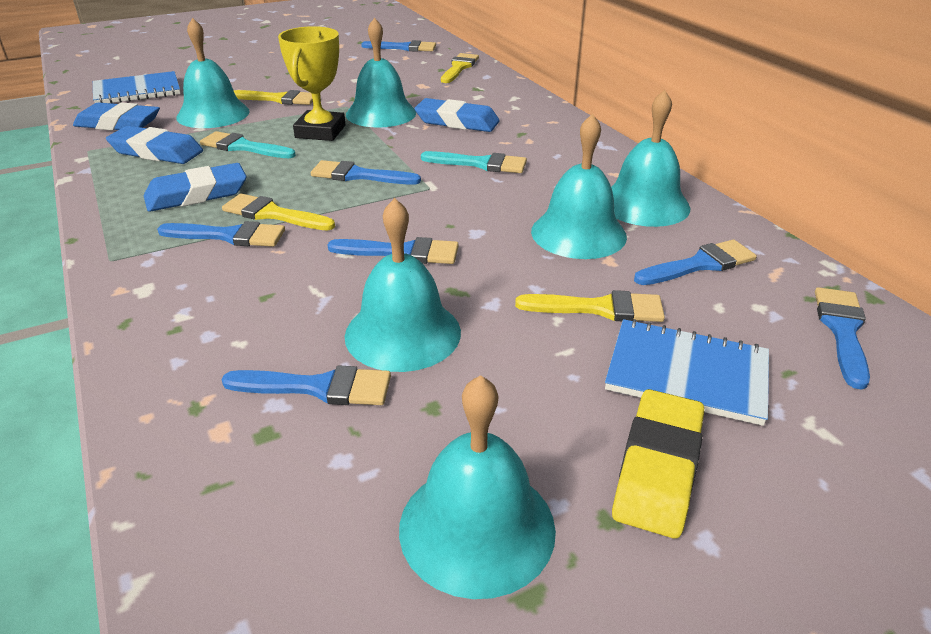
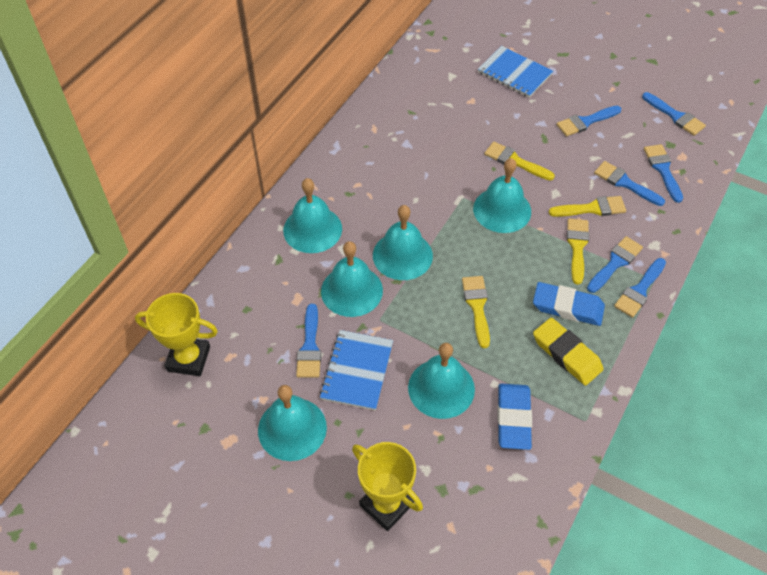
blue eraser: [73,102,160,131] [106,126,203,164] [144,163,247,212] [414,98,499,132] = 4 -> [498,384,532,450] [533,282,605,326] = 2
turquoise brush: [200,131,296,158] [421,151,527,173] = 2 -> none = 0
yellow trophy: [278,26,345,141] = 1 -> [135,293,218,376] [352,442,423,531] = 2

